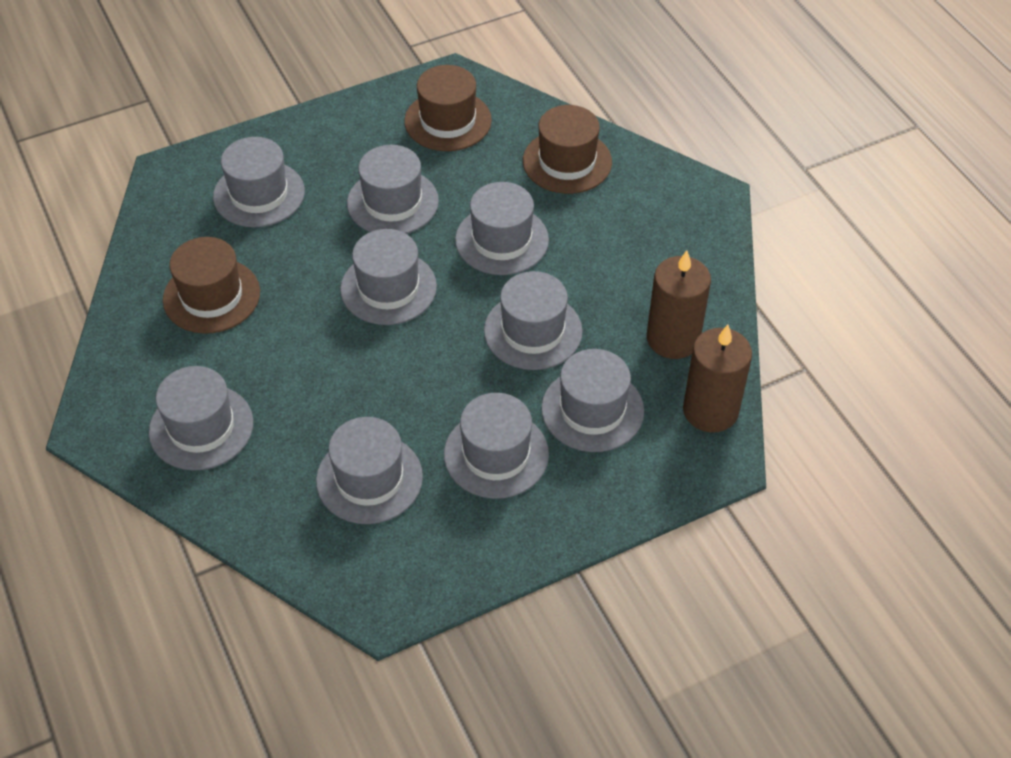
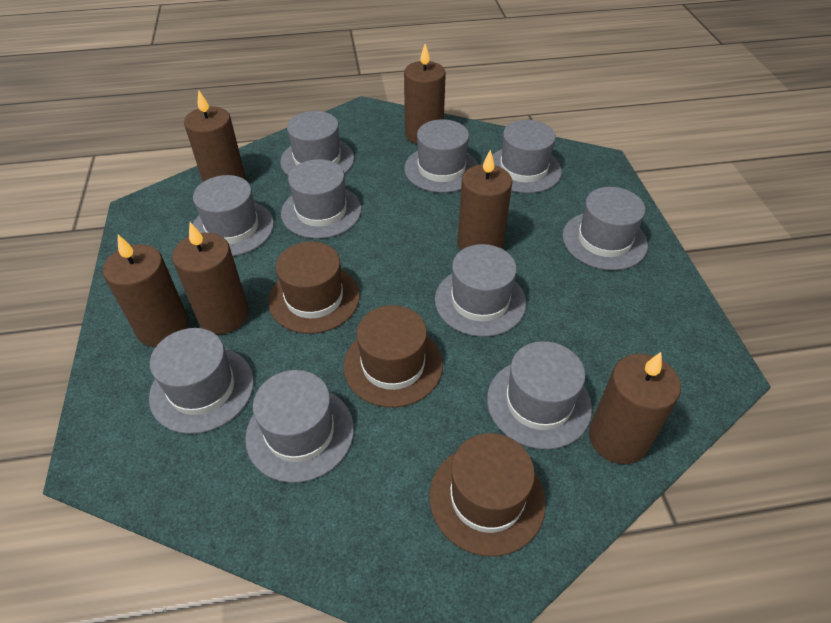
brown candle: [647,250,711,359] [683,325,752,433] = 2 -> [103,235,189,347] [172,222,249,334] [184,89,246,182] [404,44,446,144] [457,149,512,250] [589,352,681,464] = 6
grey hat: [149,366,253,471] [213,137,305,228] [316,417,423,524] [340,229,437,325] [347,145,439,234] [444,393,549,499] [455,182,549,275] [484,271,583,370] [541,349,644,452] = 9 -> [149,328,254,434] [193,175,274,256] [245,370,354,483] [280,111,354,176] [281,159,361,239] [404,119,478,193] [435,244,526,337] [487,341,592,449] [492,120,562,193] [563,187,648,270] = 10

